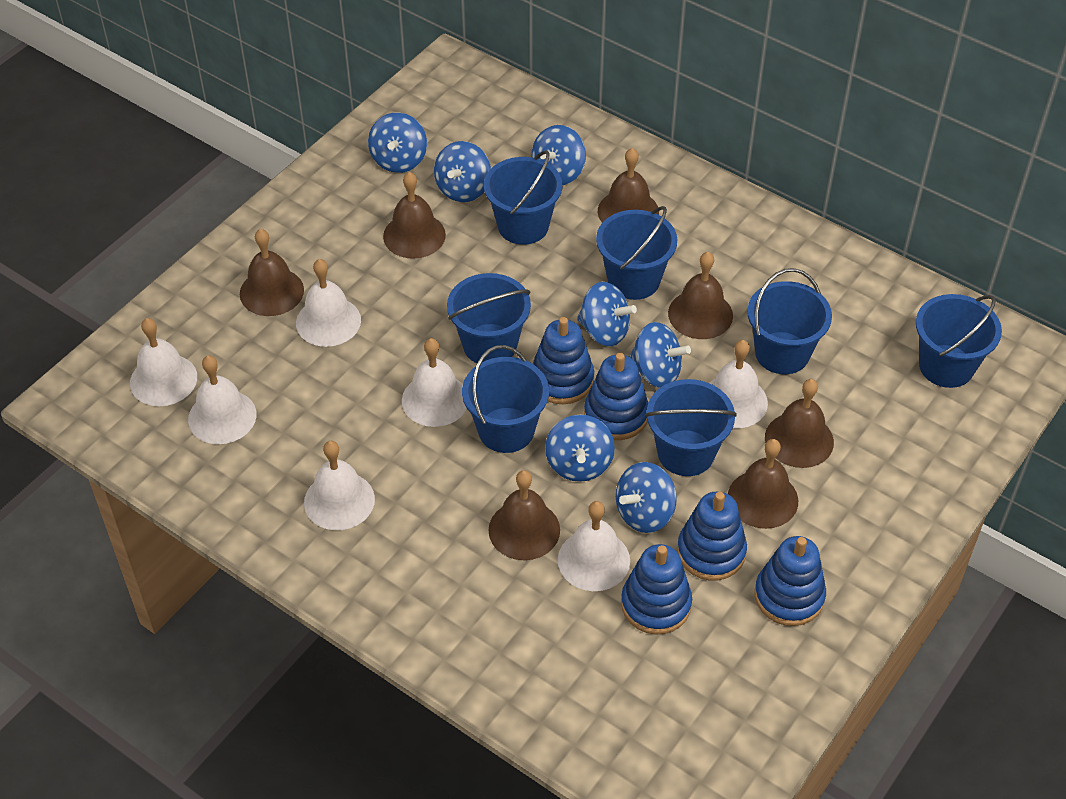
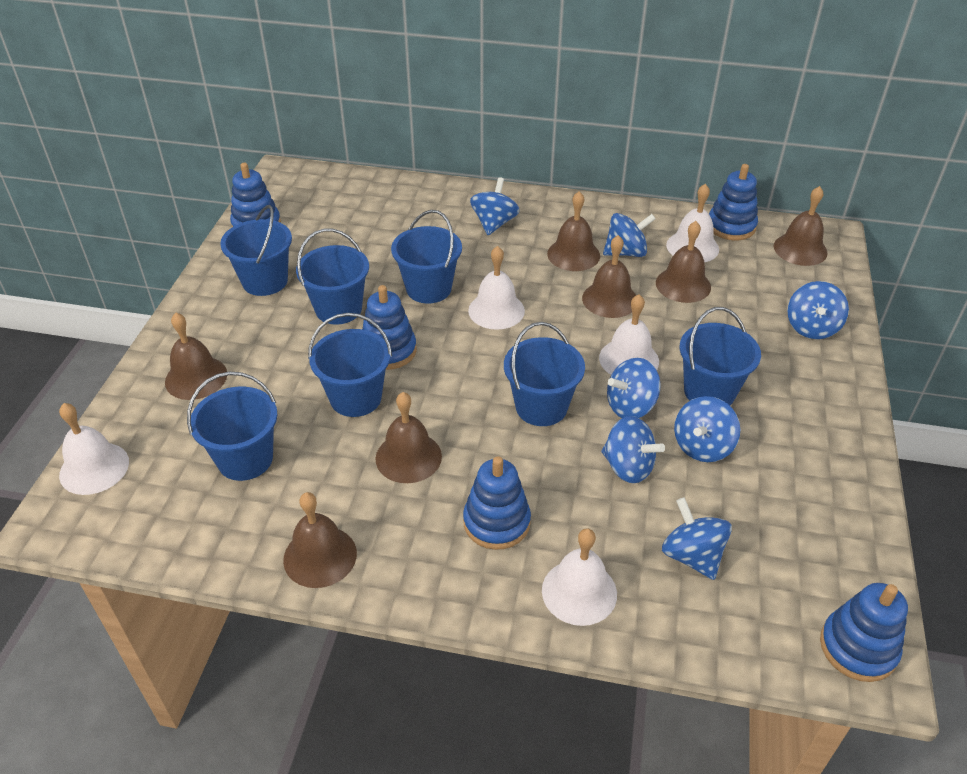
white bell: [130,318,197,406] [188,356,256,444] [296,259,361,347] [304,441,375,530] [402,338,467,427] [558,501,630,591] [709,340,768,428] = 7 -> [59,403,129,495] [468,246,525,330] [542,528,617,626] [599,294,659,375] [666,184,719,263] = 5

